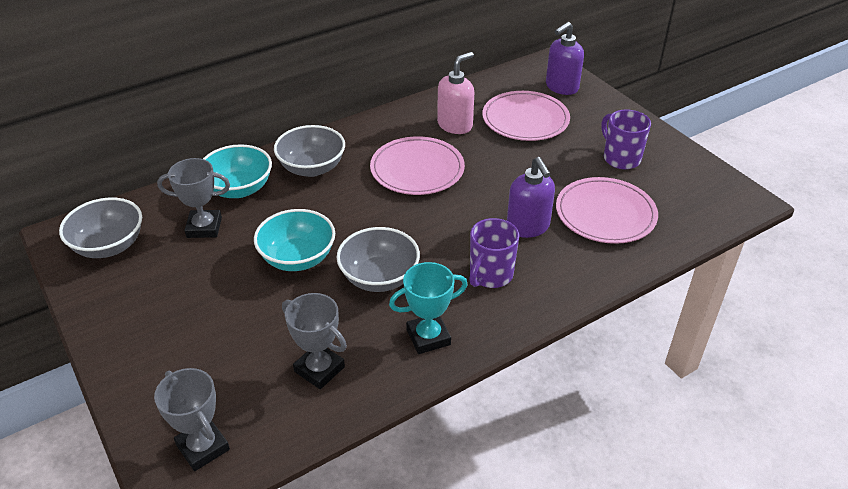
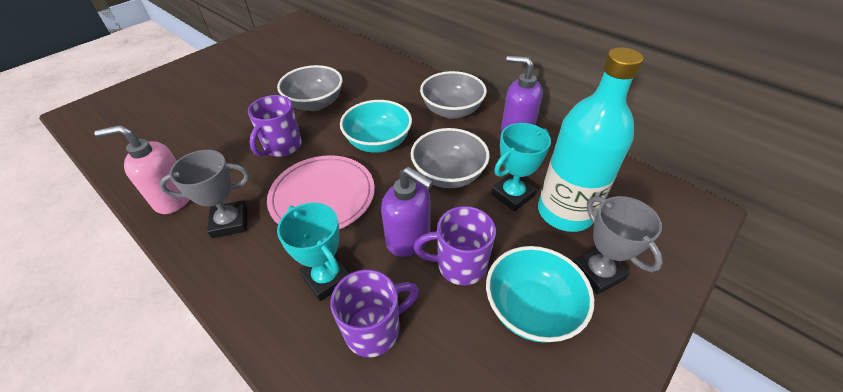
grey trophy: [154,368,230,471] [157,158,230,238] [282,293,347,389] = 3 -> [159,150,249,238] [574,196,663,295] = 2
pink plate: [370,136,465,195] [482,91,570,141] [556,177,658,244] = 3 -> [267,155,375,229] = 1
purple mug: [469,218,519,288] [601,109,651,169] = 2 -> [248,95,302,157] [330,269,419,357] [414,206,496,286] = 3
turquoise bottle: none = 0 -> [538,47,643,232] = 1
turquoise trophy: [389,262,468,354] = 1 -> [277,203,350,301] [491,123,551,211] = 2

